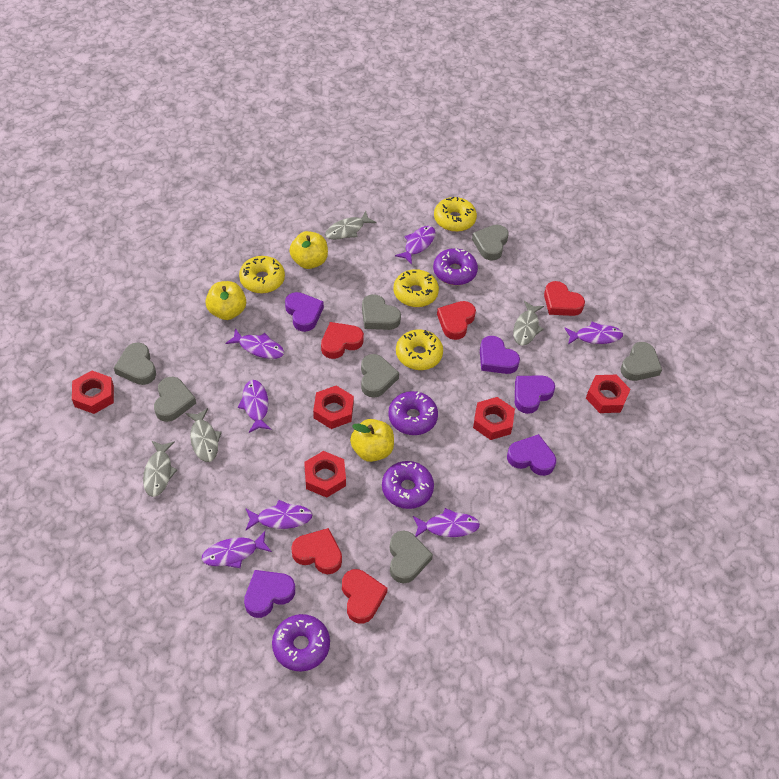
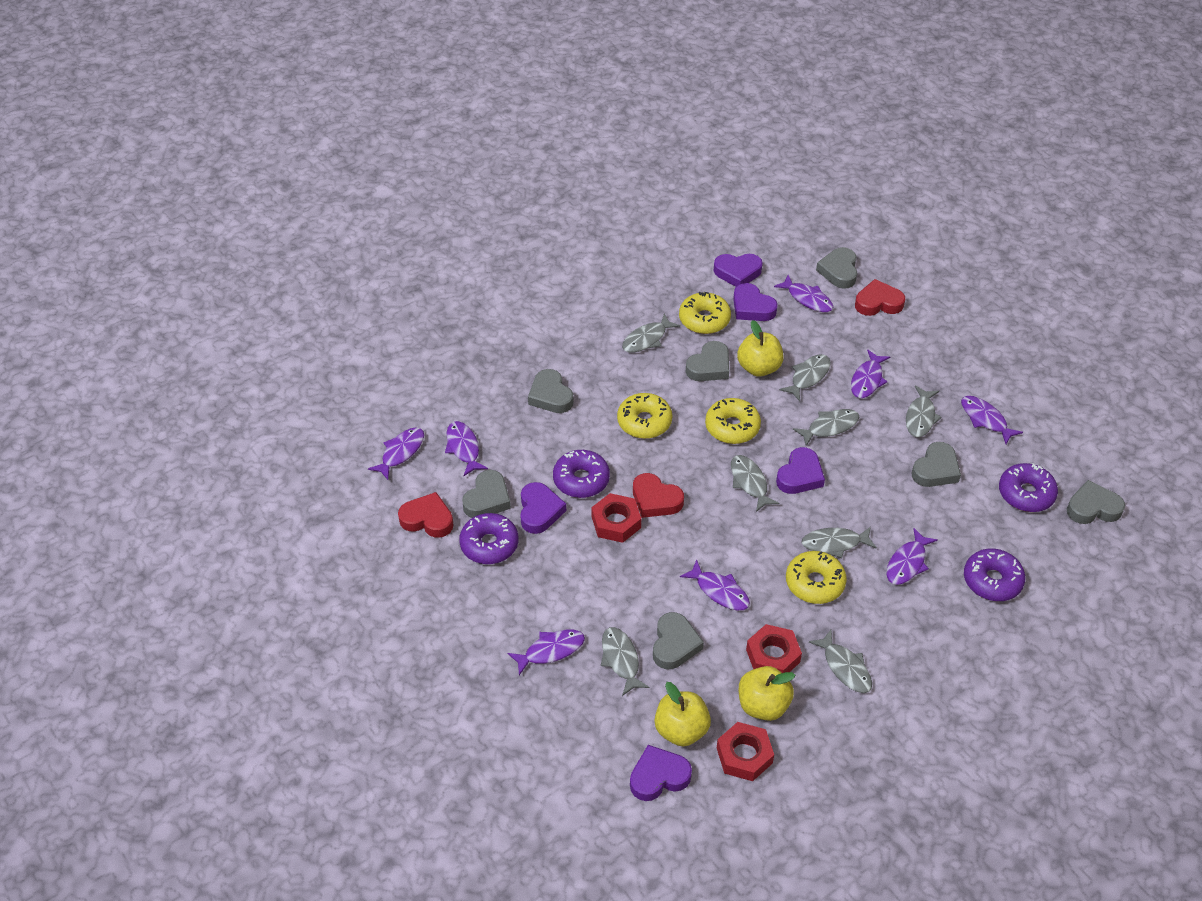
grey fish: [143,441,178,497] [186,408,222,462] [325,211,377,240] [513,301,544,346] = 4 -> [601,627,649,696] [622,314,680,353] [731,455,780,512] [779,354,831,401] [793,409,860,446] [801,526,877,558] [809,630,872,693] [906,386,942,437] = 8
purple fish: [202,531,272,568] [225,328,284,359] [238,380,271,433] [246,500,313,530] [395,226,436,265] [413,508,480,537] [564,322,623,345] = 7 -> [368,427,424,480] [445,421,488,476] [508,630,585,675] [680,559,750,611] [774,275,834,312] [851,349,890,398] [887,528,938,585] [961,396,1023,444] = 8
red heart: [291,528,342,574] [321,322,364,359] [342,569,388,624] [437,301,476,340] [544,281,585,316] = 5 -> [398,492,454,538] [633,473,684,518] [855,279,905,316] = 3
red nut: [72,371,114,414] [304,451,346,498] [313,386,354,429] [473,397,515,440] [586,375,631,413] = 5 -> [591,493,641,543] [717,722,774,781] [746,624,802,673] = 3

